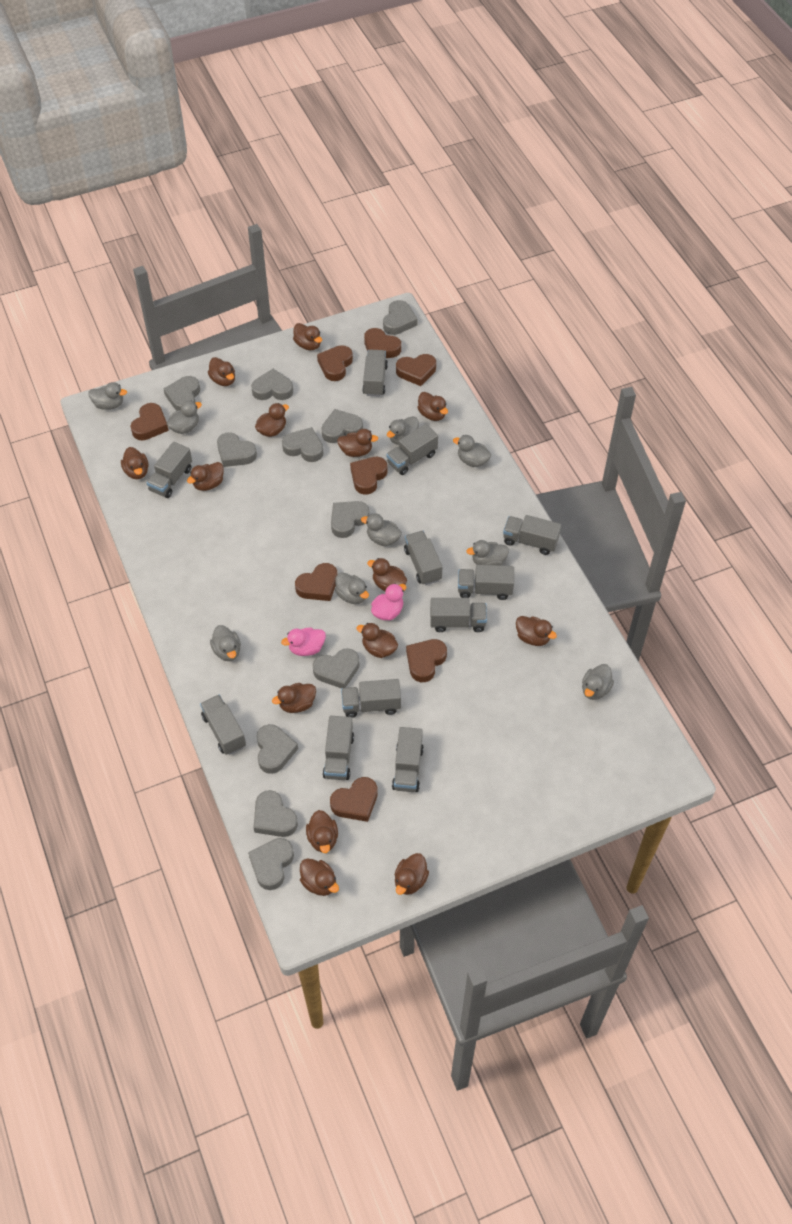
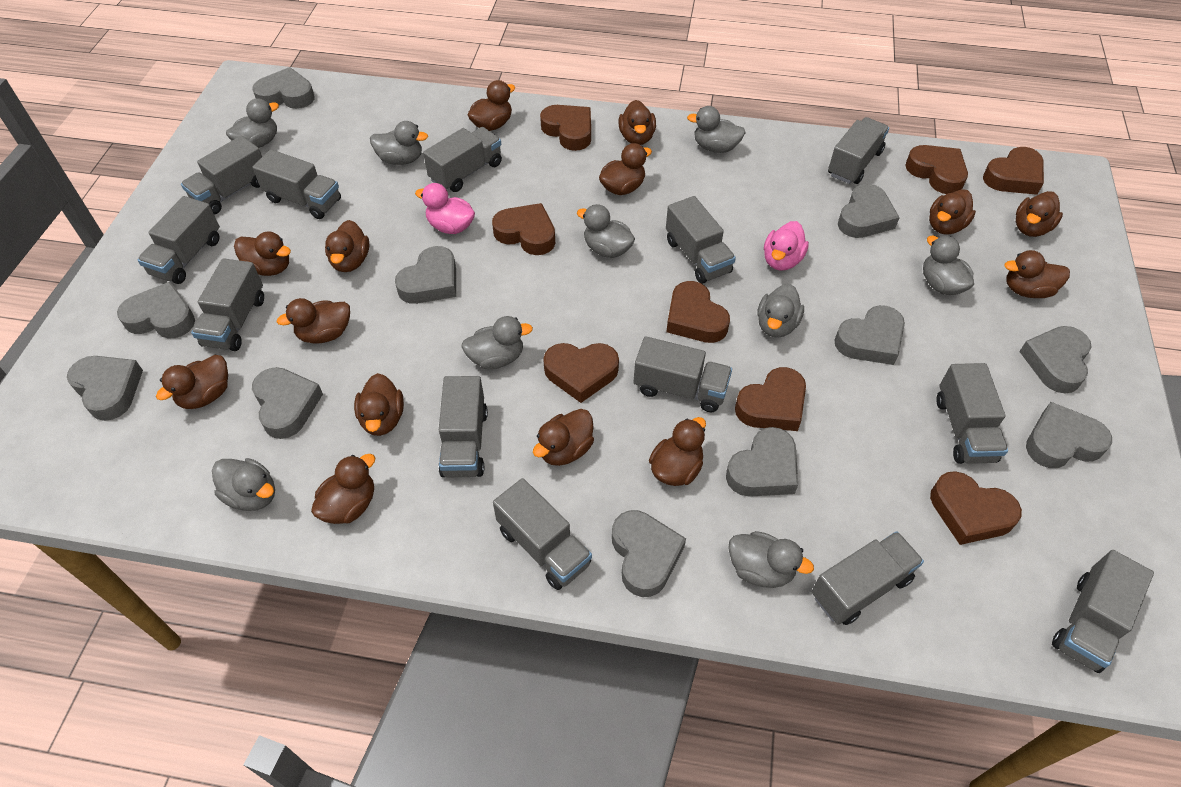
grey truck: [146,442,192,498] [200,695,246,755] [323,716,354,780] [341,679,401,718] [362,350,388,397] [386,424,438,475] [392,727,424,792] [404,531,442,585] [430,598,487,632] [458,565,514,600] [503,515,561,555] = 11 -> [138,196,220,284] [181,136,262,215] [191,258,264,351] [253,149,341,219] [423,127,502,192] [438,376,488,477] [493,478,592,590] [634,336,732,412] [666,196,736,284] [812,531,924,625] [828,117,889,184] [936,363,1008,464] [1052,550,1154,673] = 13

